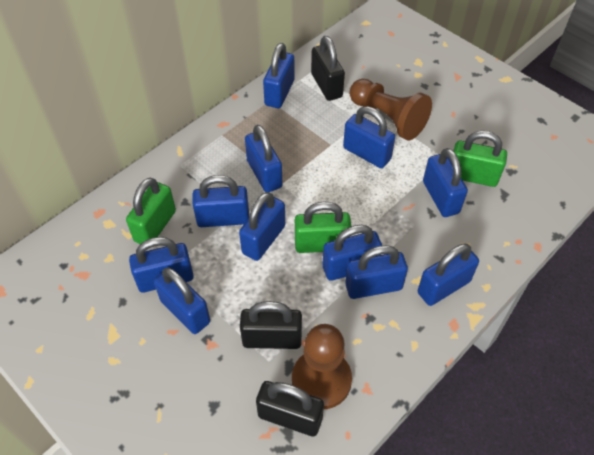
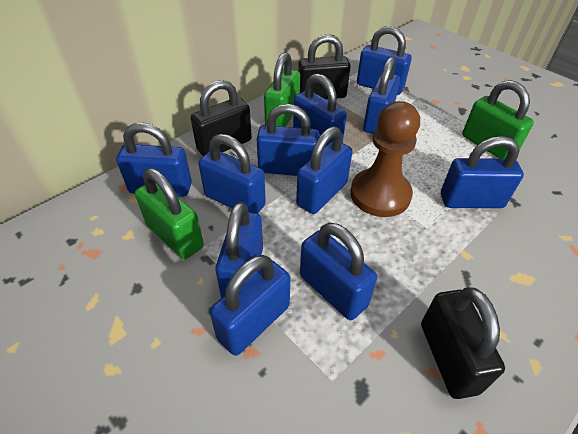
brown pawn: [292,324,352,409] [350,79,432,141] = 2 -> [351,101,420,217] = 1

